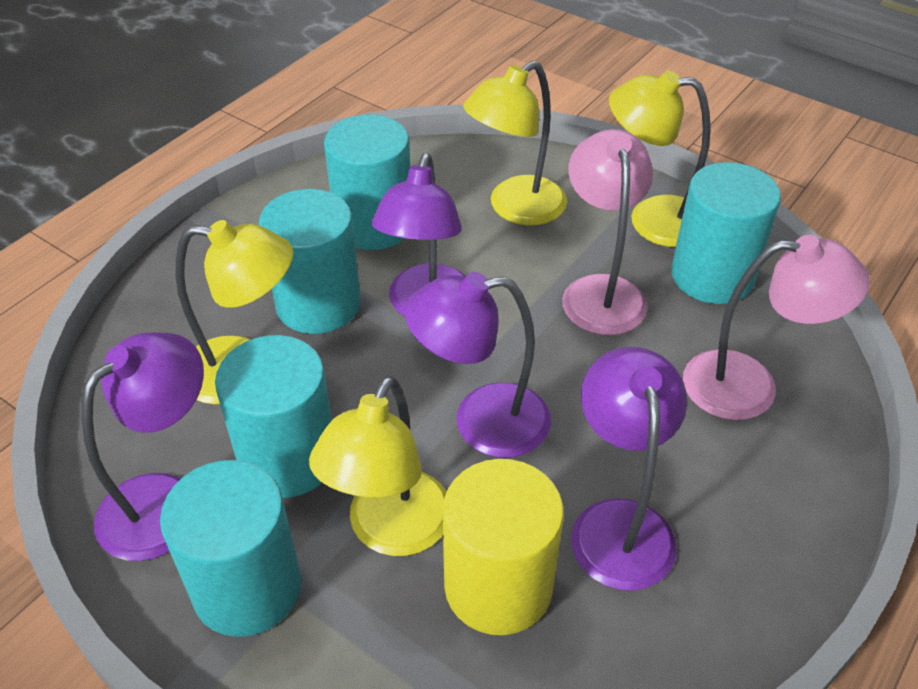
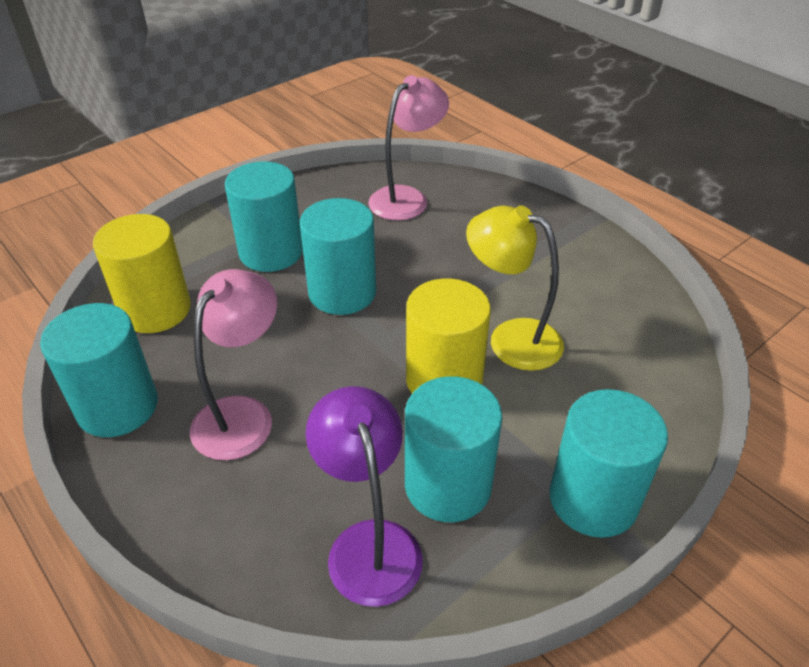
purple lamp: [82,332,204,561] [372,153,466,317] [405,272,551,458] [572,347,687,591] = 4 -> [306,386,423,607] = 1
yellow cylinder: [443,459,564,635] = 1 -> [93,214,191,333] [406,278,491,393] = 2
yellow lamp: [175,220,293,405] [309,376,446,556] [463,61,567,225] [609,70,711,247] = 4 -> [466,205,564,371] = 1

